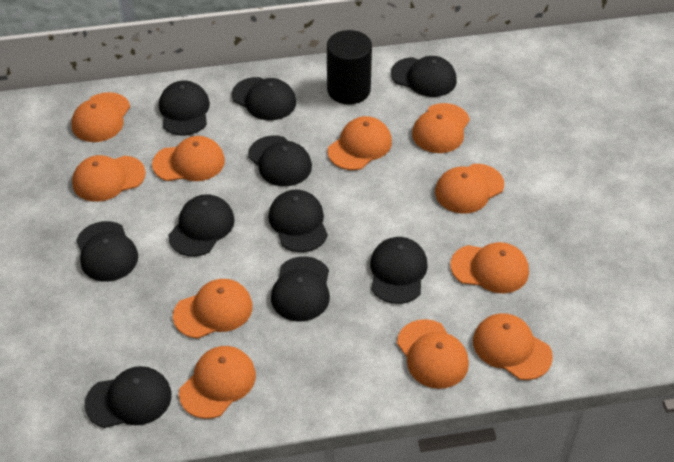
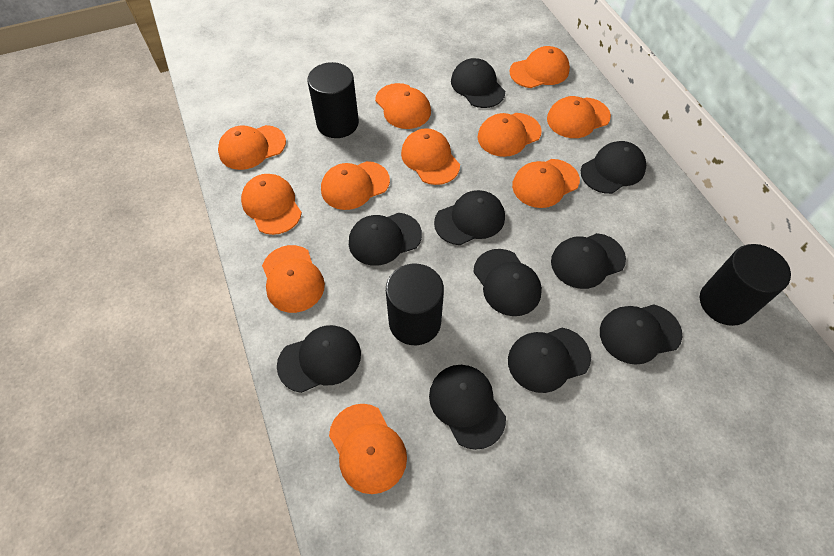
black cylinder: [327,30,372,104] = 1 -> [307,62,359,138] [386,264,444,345] [700,244,791,326] = 3

